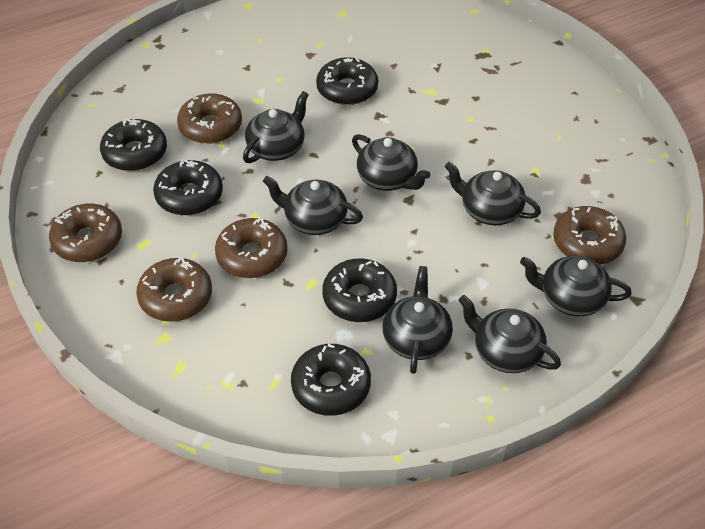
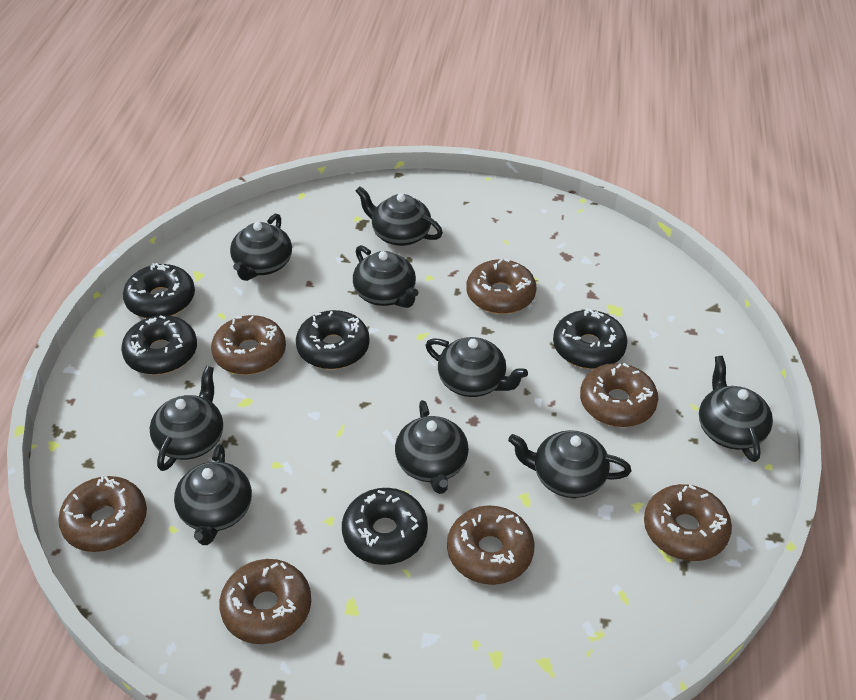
black teapot: [243,91,309,163] [263,176,363,235] [352,134,430,191] [382,266,453,374] [445,162,541,225] [459,295,561,373] [520,256,632,316] = 7 -> [149,366,223,471] [174,444,252,545] [230,214,292,281] [353,245,419,308] [356,186,443,246] [395,400,469,494] [426,337,528,397] [508,430,631,498] [699,356,773,462] = 9
brown donut: [49,204,122,262] [136,257,212,322] [177,93,242,144] [215,218,288,278] [553,206,626,265] = 5 -> [58,476,147,552] [211,315,286,375] [219,559,311,644] [447,505,534,585] [467,259,537,314] [580,363,658,427] [644,484,732,561] = 7

